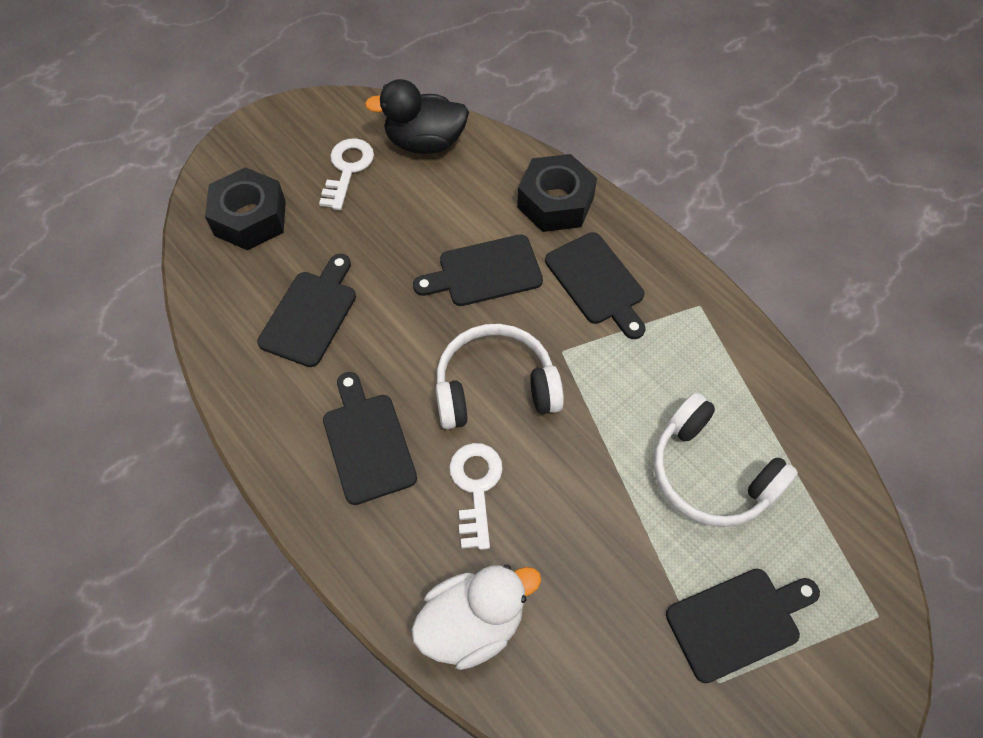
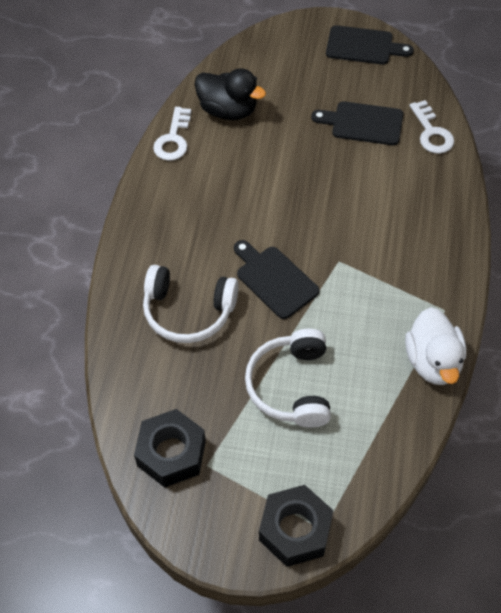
black cutting board: [257,254,356,367] [323,372,417,505] [413,235,543,306] [545,232,646,339] [666,569,820,683] = 5 -> [234,240,319,319] [311,101,403,145] [326,25,414,65] = 3

